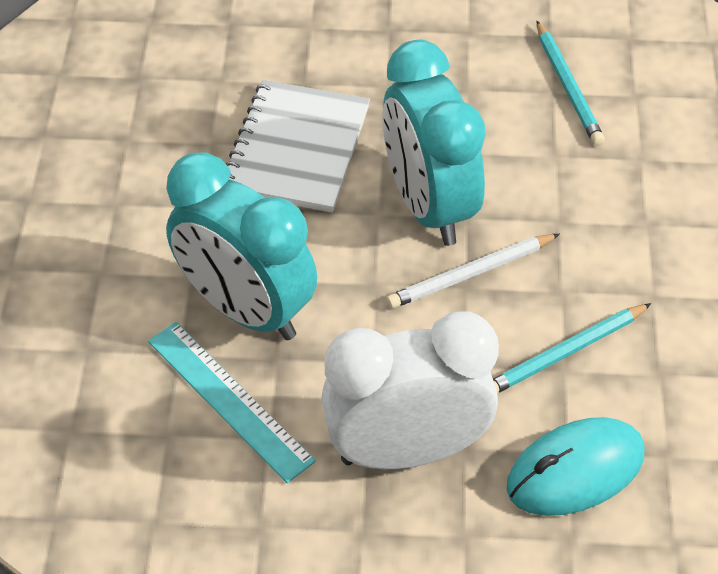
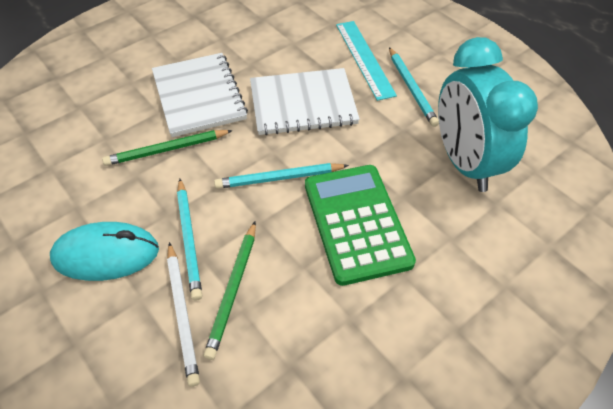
green calculator: none = 0 -> [305,165,416,286] = 1
green pencil: none = 0 -> [102,130,233,166] [204,221,256,360] = 2
turquoise clock: [166,152,317,340] [382,40,486,246] = 2 -> [438,37,538,192] = 1
turquoise pencil: [493,303,651,393] [537,21,605,146] = 2 -> [177,179,202,301] [214,163,349,189] [389,47,439,127] = 3
white clock: [321,311,499,469] = 1 -> none = 0
white notebook: [226,80,370,213] = 1 -> [152,53,248,137] [250,68,360,135] = 2

